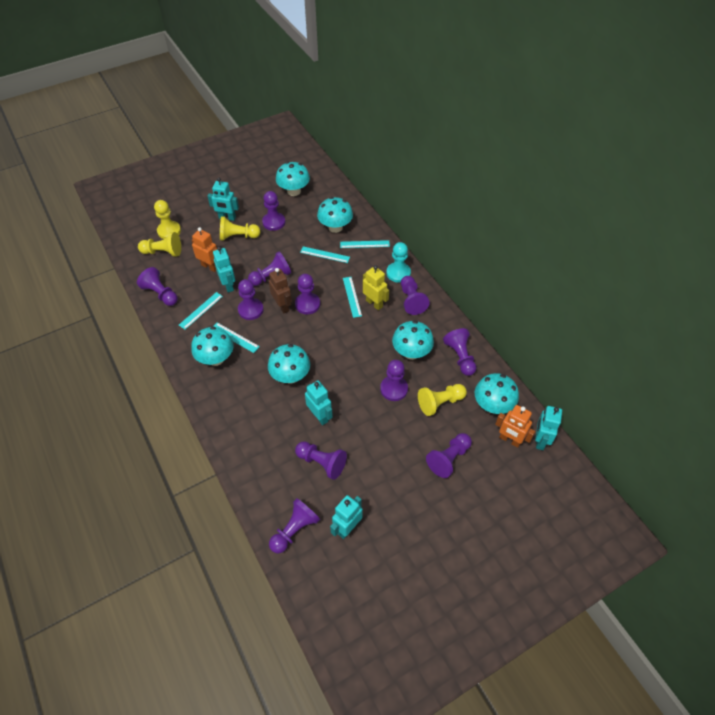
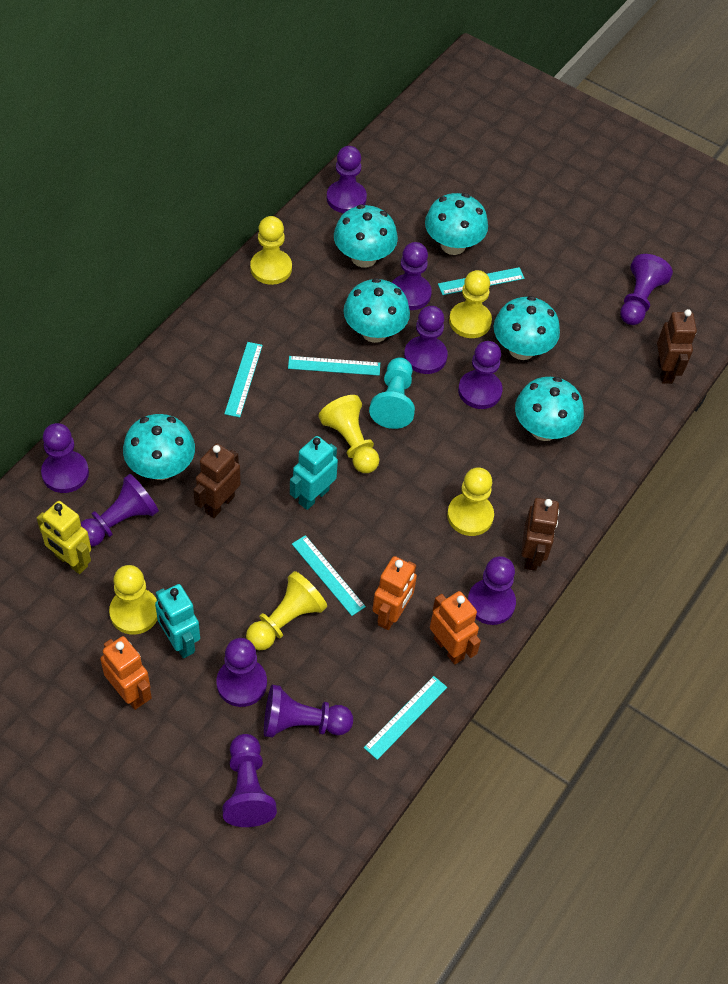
brown robot: [269,268,292,314] = 1 -> [193,443,241,518] [521,498,559,571] [657,309,697,384] = 3
orange robot: [192,227,217,272] [495,405,535,448] = 2 -> [100,636,152,710] [372,556,417,630] [430,591,481,664] = 3
turquoise robot: [208,178,239,221] [213,247,235,293] [305,381,333,425] [330,495,363,539] [535,406,562,450] = 5 -> [155,584,200,658] [290,436,338,510] = 2
yellow pawn: [138,232,181,257] [154,200,181,239] [220,216,261,241] [418,384,467,416] = 4 -> [109,565,158,635] [246,571,327,650] [250,216,292,285] [318,395,379,473] [447,467,494,536] [449,270,492,338] = 6

